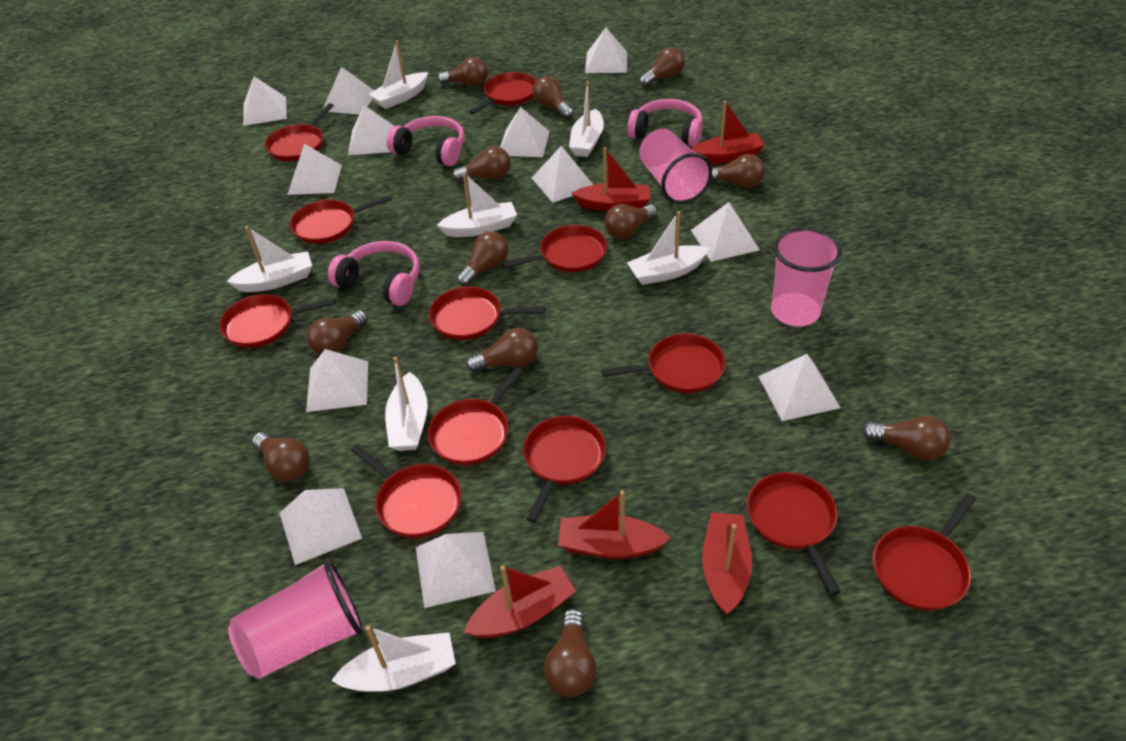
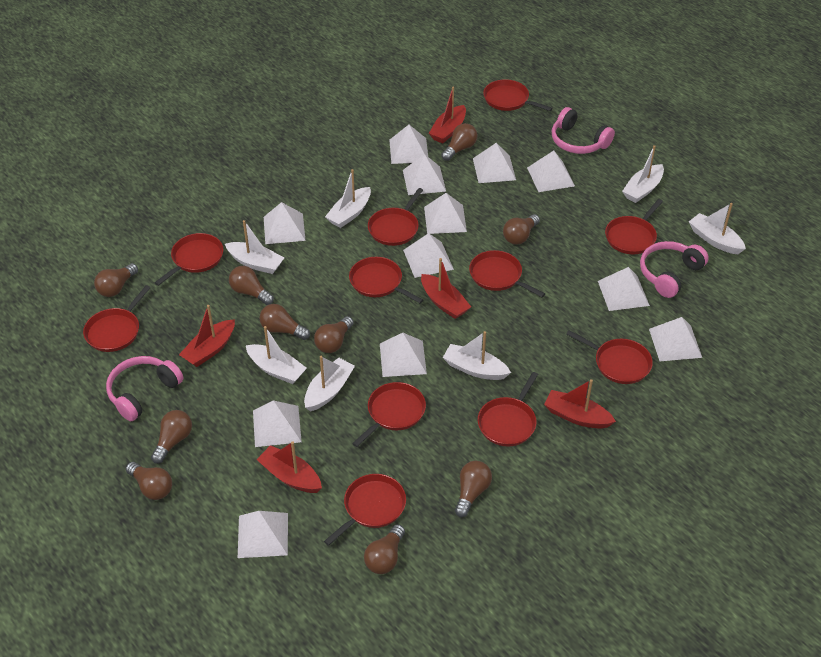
brown light bulb: [252,432,310,482] [307,310,368,355] [438,57,488,87] [452,146,511,182] [457,231,508,287] [466,328,538,372] [533,76,573,119] [544,609,597,697] [604,204,657,239] [639,47,685,87] [711,154,765,188] [862,416,950,460] = 12 -> [94,263,138,297] [126,462,172,500] [151,410,192,464] [229,266,274,305] [259,304,310,340] [314,316,354,353] [364,524,405,574] [441,123,477,161] [455,461,492,517] [503,214,540,245] = 10
pink cup: [228,559,364,679] [639,129,712,204] [771,227,842,326] = 3 -> none = 0
red pan: [219,294,336,348] [265,103,334,161] [290,195,392,244] [351,444,461,538] [428,366,523,465] [429,286,545,340] [469,72,536,114] [502,225,607,272] [523,416,606,523] [601,334,726,393] [747,472,841,595] [873,493,976,611] = 12 -> [83,285,150,352] [155,233,223,286] [324,474,406,546] [349,257,423,303] [352,382,426,447] [368,188,423,246] [469,250,545,297] [478,372,538,446] [483,79,553,111] [566,330,653,384] [605,199,663,254] = 11

